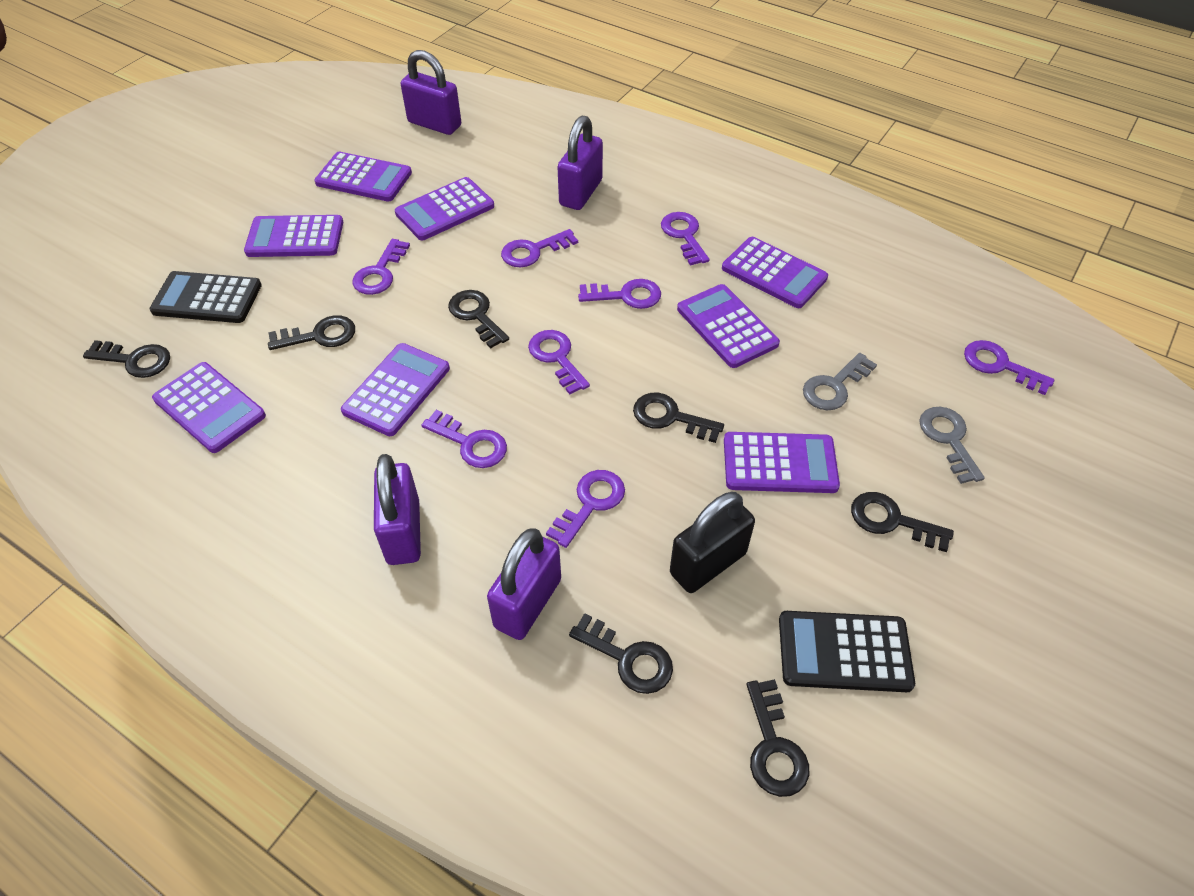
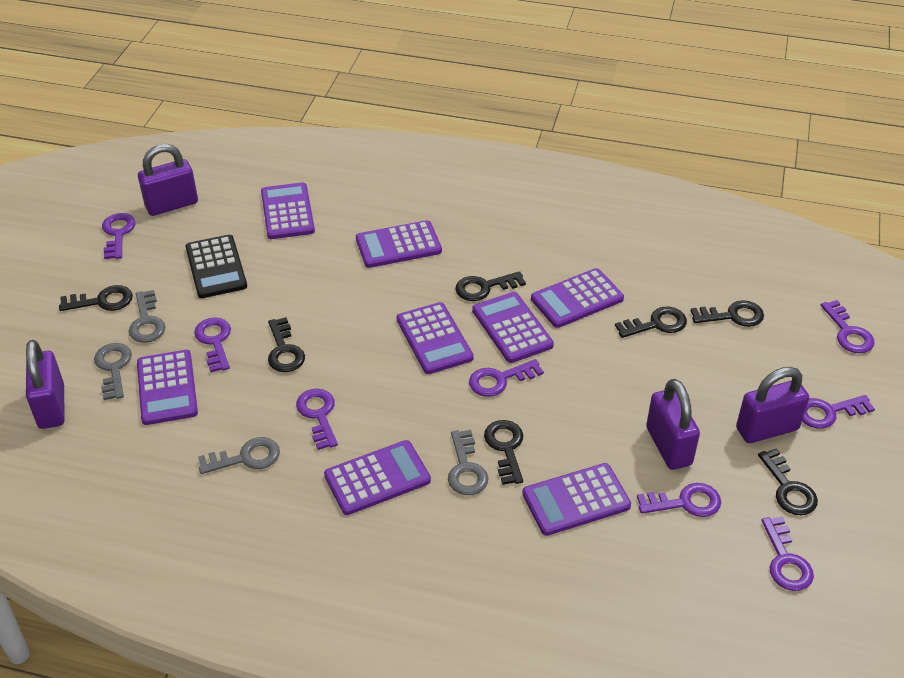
black calculator: [149,271,262,323] [779,611,915,692] = 2 -> [185,235,247,298] = 1
black padlock: [670,492,755,593] = 1 -> none = 0
grey key: [803,353,877,410] [919,407,985,484] = 2 -> [94,343,132,400] [129,290,166,343] [198,437,280,474] [448,430,488,495] = 4

